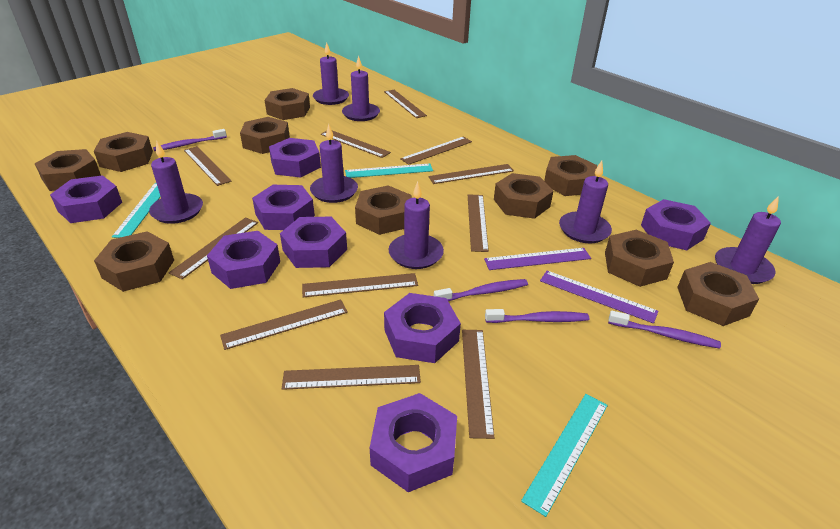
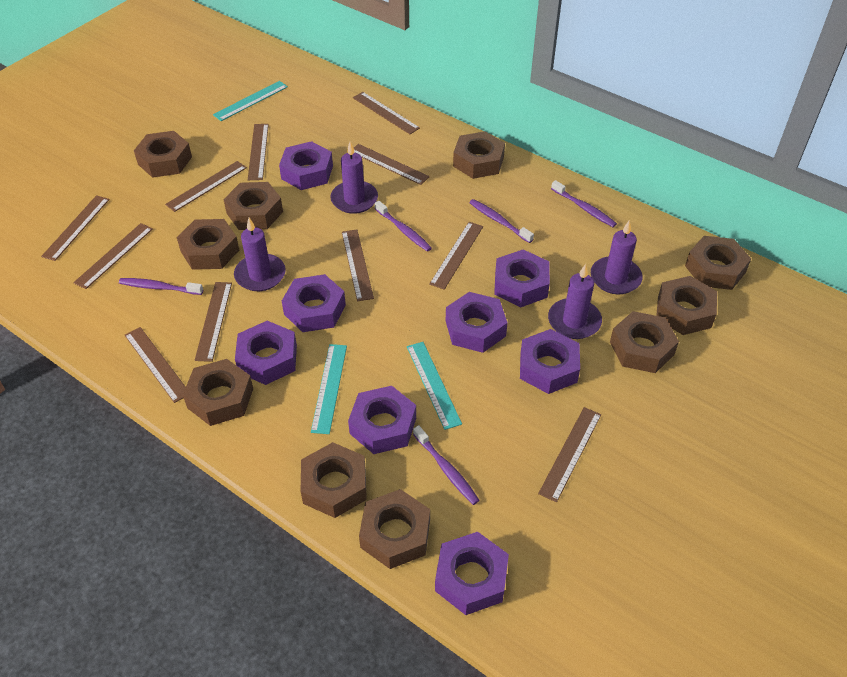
purple candle: [149,141,203,224] [310,124,358,203] [313,42,349,105] [342,56,380,121] [389,181,444,269] [559,161,612,243] [715,196,781,284] = 7 -> [234,218,286,291] [330,142,378,214] [548,264,602,339] [591,220,643,294] = 4
purple ruler: [484,248,591,270] [540,271,659,324] = 2 -> none = 0
purple toothbrush: [153,129,227,151] [434,279,528,301] [485,309,589,323] [608,311,721,349] = 4 -> [119,278,203,295] [375,201,432,252] [413,425,480,505] [469,199,534,243] [551,180,617,227] = 5

